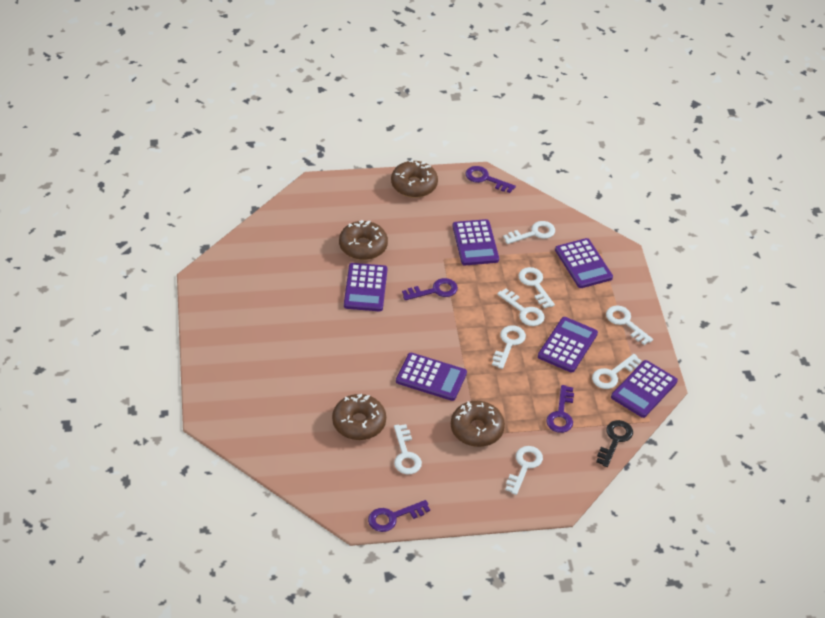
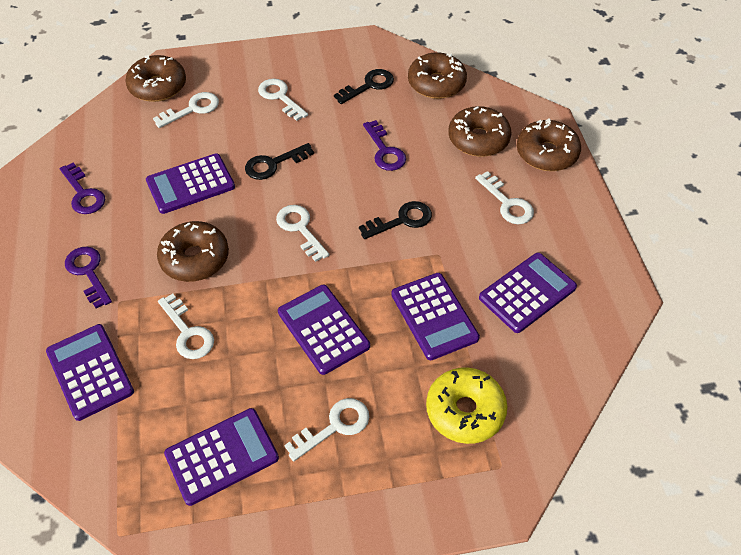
black key: [596,420,633,467] = 1 -> [245,143,314,180] [334,69,394,104] [359,201,432,239] = 3
brown donut: [332,394,386,440] [339,220,388,260] [391,160,438,198] [451,401,505,447] = 4 -> [125,55,186,102] [157,221,229,282] [408,52,467,99] [449,106,512,157] [517,118,581,171] = 5
purple key: [368,500,430,532] [402,278,458,300] [466,166,516,193] [546,385,574,433] = 4 -> [59,163,105,214] [65,247,112,309] [363,120,406,171] = 3
white key: [394,424,422,474] [492,325,526,369] [497,288,545,326] [503,221,555,244] [505,446,543,495] [518,267,555,308] [592,354,642,389] [606,305,653,345] = 8 -> [153,92,219,128] [158,293,214,359] [258,79,308,121] [276,205,329,262] [284,398,369,461] [475,171,534,224] = 6
yellow donut: none = 0 -> [426,367,507,444] = 1

